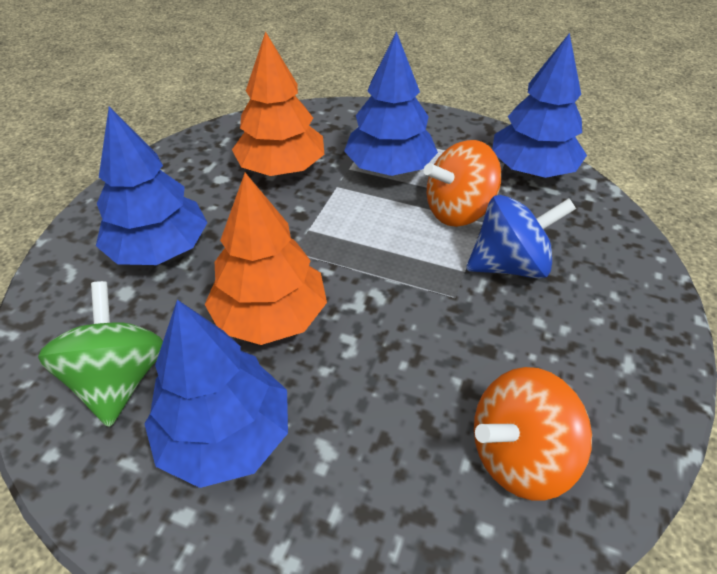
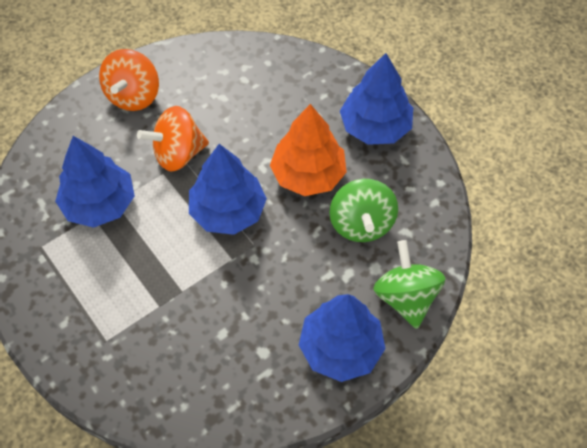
blue spinning top: [466,195,576,279] = 1 -> none = 0
green spinning top: [38,281,163,427] = 1 -> [329,179,398,242] [373,240,446,329] = 2
orange tree: [205,173,327,345] [232,32,324,176] = 2 -> [270,104,347,196] = 1

